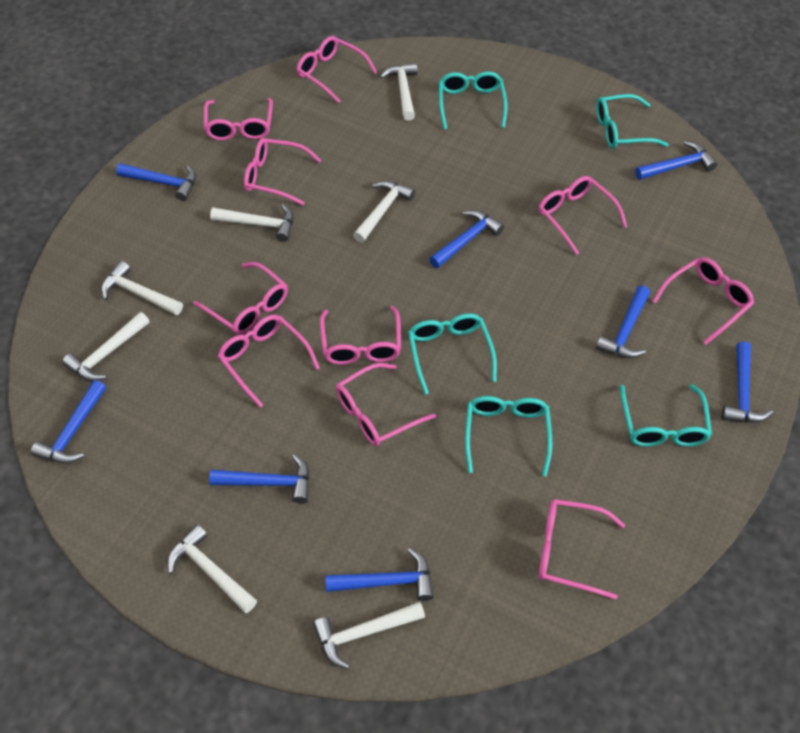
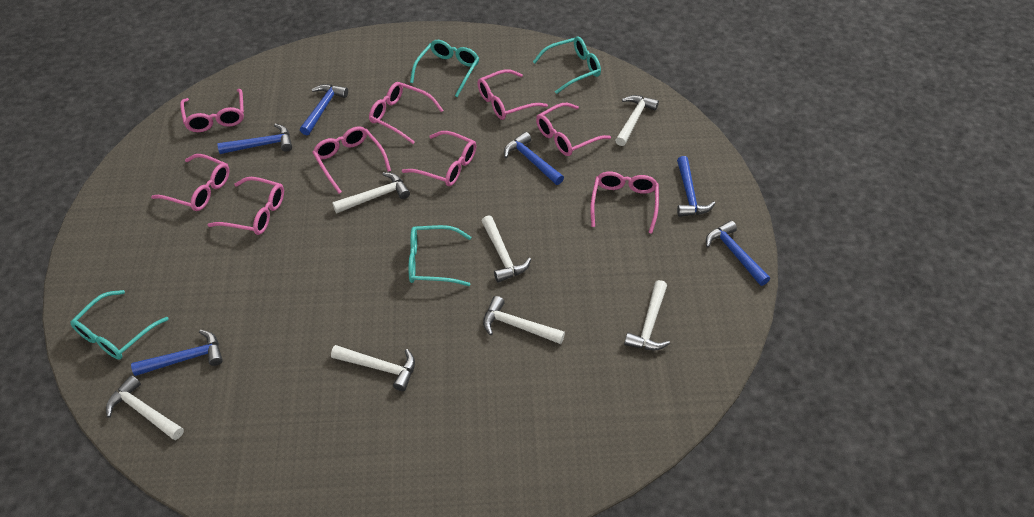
blue hammer: [31,380,106,464] [116,163,196,201] [209,454,310,503] [326,548,434,601] [429,210,504,268] [596,286,650,358] [635,141,717,180] [721,341,773,423] = 8 -> [131,330,223,376] [217,124,292,154] [300,84,348,135] [504,132,564,185] [677,156,715,217] [706,221,770,286] = 6
pink glasses: [193,262,288,335] [204,98,273,140] [218,315,320,408] [244,138,321,206] [297,36,377,103] [320,306,401,365] [336,363,436,446] [538,176,627,255] [539,499,625,600] [652,257,754,345] = 10 -> [151,154,229,211] [180,89,244,132] [208,177,284,235] [312,126,391,194] [369,82,444,144] [402,131,476,186] [477,69,548,120] [536,103,611,156] [590,172,659,234] = 9
turquoise glasses: [408,313,497,395] [439,71,507,130] [465,396,552,476] [596,94,669,149] [620,384,712,447] = 5 -> [70,290,169,359] [408,225,471,286] [410,40,479,97] [533,37,601,94] = 4

